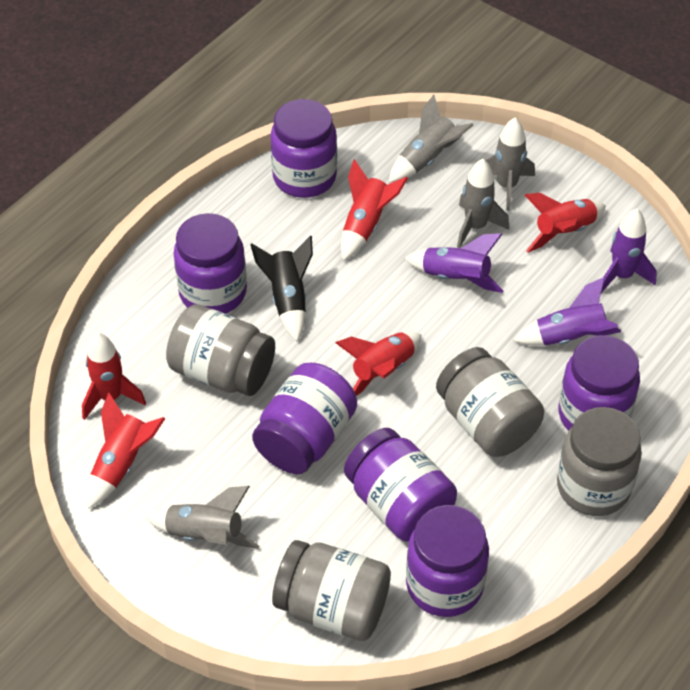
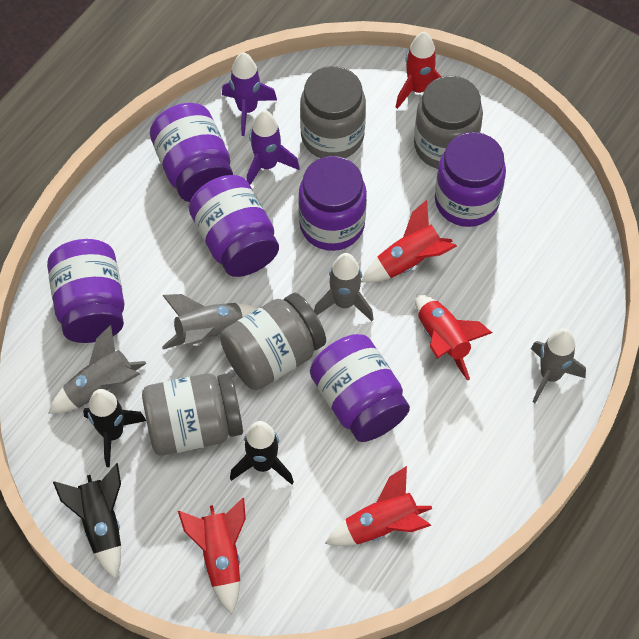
black rocket: [250,235,313,341] = 1 -> [53,463,121,579] [83,389,146,467] [230,421,294,485] = 3
purple rocket: [404,233,503,293] [513,277,621,345] [601,209,657,293] = 3 -> [222,52,277,136] [246,110,300,185] = 2

